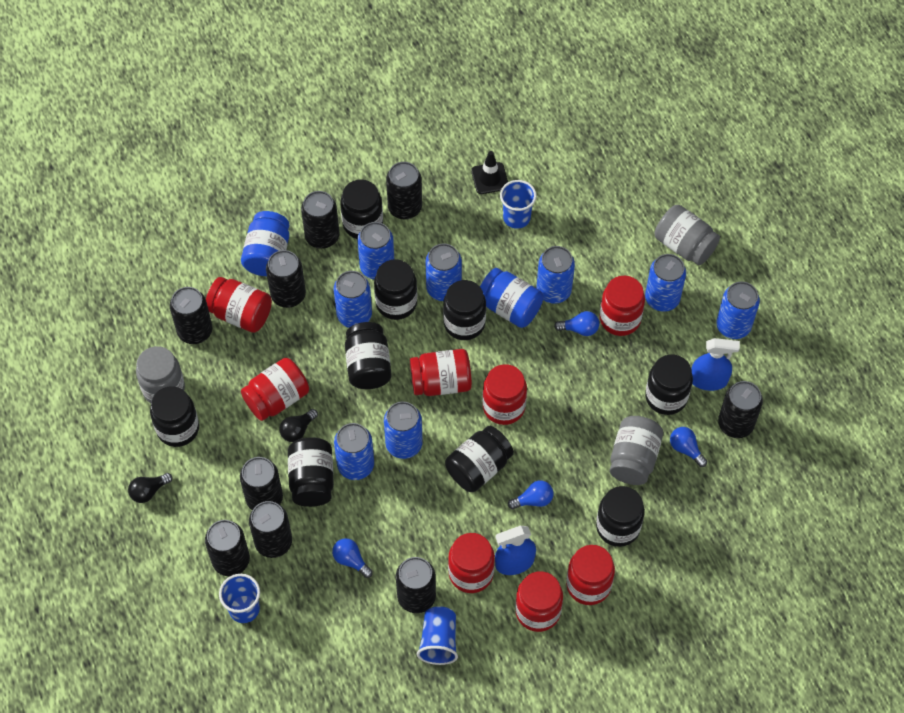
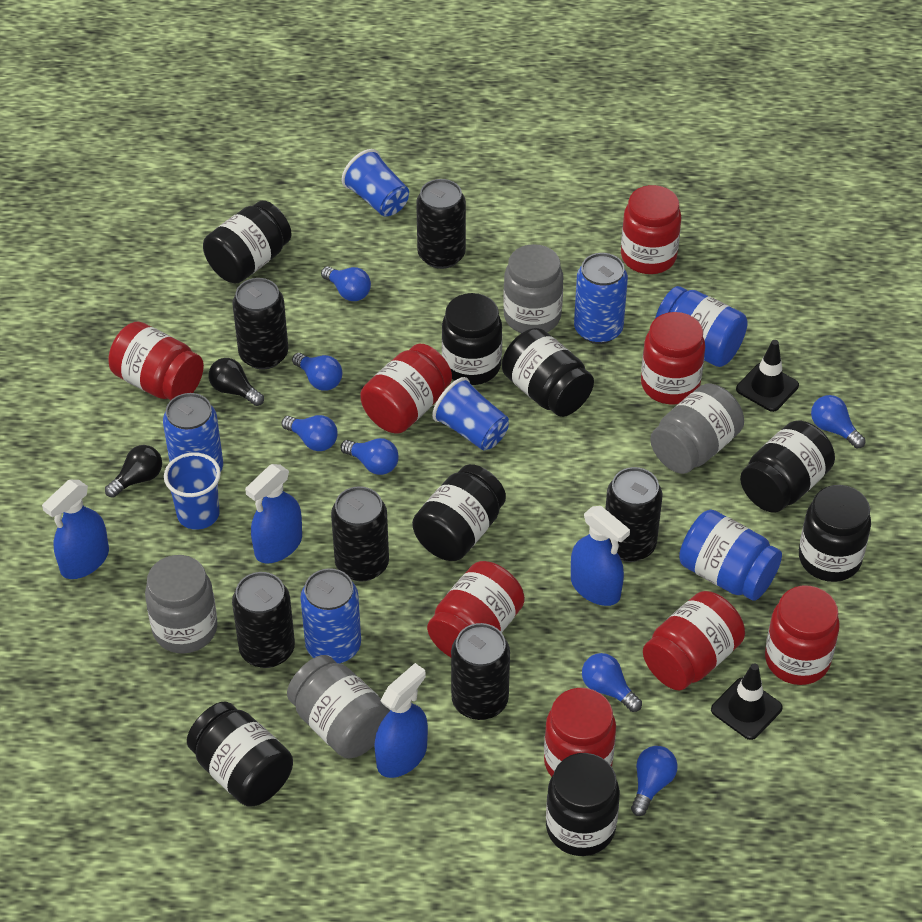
black can: [170,287,212,344] [205,520,250,576] [240,457,283,510] [249,501,292,558] [266,250,306,308] [301,191,340,249] [386,162,422,219] [396,557,436,613] [718,381,763,438] = 9 -> [232,278,288,370] [232,572,295,668] [331,486,389,581] [416,179,466,269] [451,623,510,720] [605,467,662,562] = 6
black jar: [150,387,199,447] [288,437,334,507] [340,180,383,239] [345,322,392,389] [374,259,417,320] [443,280,486,340] [445,426,514,492] [596,486,645,547] [645,355,693,415] = 9 -> [187,702,293,807] [203,201,292,284] [412,464,506,561] [442,293,502,385] [502,328,594,417] [546,753,620,856] [740,421,835,513] [799,485,871,582] = 8
black traffic cone: [471,151,508,194] = 1 -> [711,664,783,740] [736,340,799,412] = 2
blue can: [334,271,372,328] [334,423,374,480] [357,222,394,279] [384,402,423,459] [425,243,462,301] [537,246,575,304] [645,254,686,312] [716,282,760,339] = 8 -> [163,393,223,471] [300,568,361,663] [574,253,628,344] = 3
blue light bulb: [332,538,373,578] [508,480,554,509] [554,311,599,336] [670,427,707,467] = 4 -> [282,415,337,451] [292,353,342,391] [321,266,371,301] [340,438,399,475] [582,653,642,712] [631,746,678,816] [811,395,866,449] = 7
blue spray bottle: [495,526,536,575] [691,338,740,391] = 2 -> [42,480,109,579] [245,464,302,563] [374,663,428,778] [571,506,630,606] = 4
grey jar: [136,346,185,403] [610,416,663,485] [655,205,720,265] = 3 -> [145,555,218,654] [287,655,390,758] [503,244,563,333] [650,384,744,474] = 4

